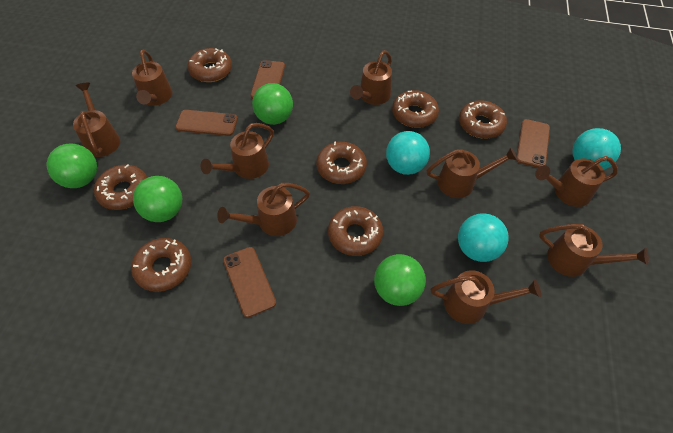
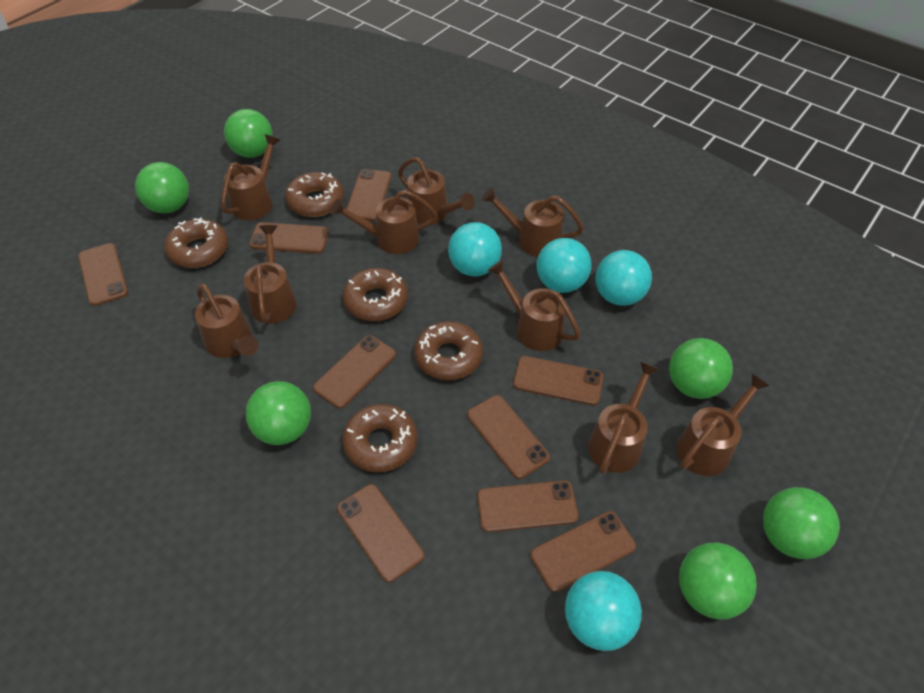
brown donut: [94,164,148,210] [131,238,191,292] [187,48,232,82] [316,142,367,184] [328,206,383,256] [392,90,439,128] [459,100,507,139] = 7 -> [164,218,228,268] [285,172,344,217] [342,404,418,472] [343,268,408,321] [414,321,483,380] = 5
brown phone: [175,110,238,136] [223,247,276,318] [250,60,285,99] [516,119,550,168] = 4 -> [78,243,128,306] [249,222,329,254] [313,335,396,409] [337,484,424,582] [346,169,392,221] [467,395,550,479] [477,480,579,532] [513,356,604,406] [530,511,636,592] = 9
green ball: [47,143,97,188] [133,176,182,222] [252,83,293,125] [374,254,426,306] = 4 -> [135,162,189,213] [224,109,273,158] [245,381,311,445] [669,338,733,399] [679,543,757,620] [763,487,840,559] = 6
turquoise ball: [386,131,430,175] [458,213,508,262] [572,128,621,170] = 3 -> [448,222,502,277] [536,238,591,293] [565,571,642,651] [595,250,652,306] = 4

